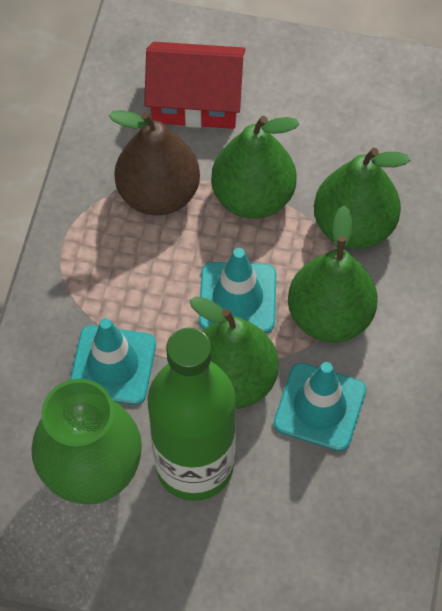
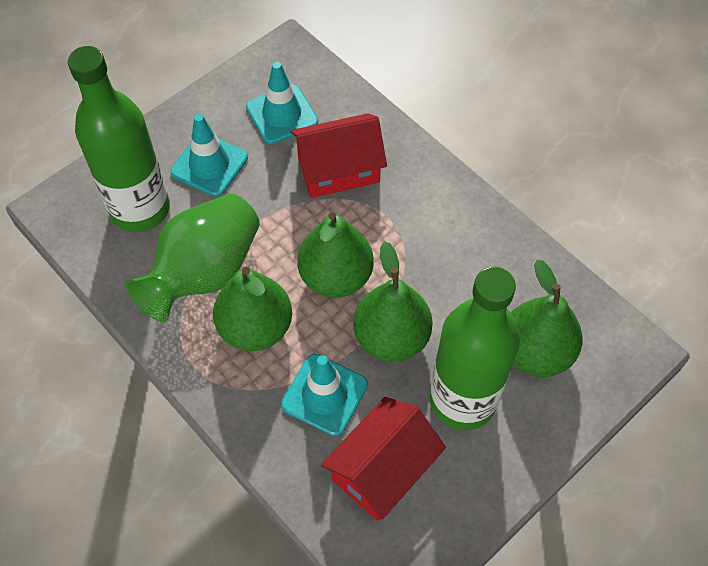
brown pear: [109,110,200,215] = 1 -> none = 0
green bottle: [147,327,236,501] = 1 -> [68,46,170,232] [430,267,520,430] = 2
red house: [144,42,246,129] = 1 -> [290,113,387,198] [321,397,446,521] = 2

